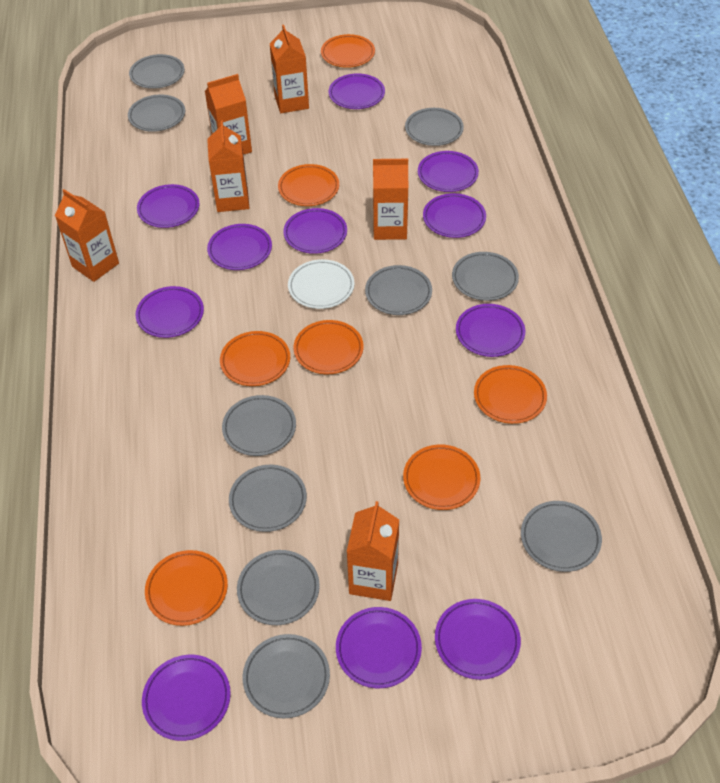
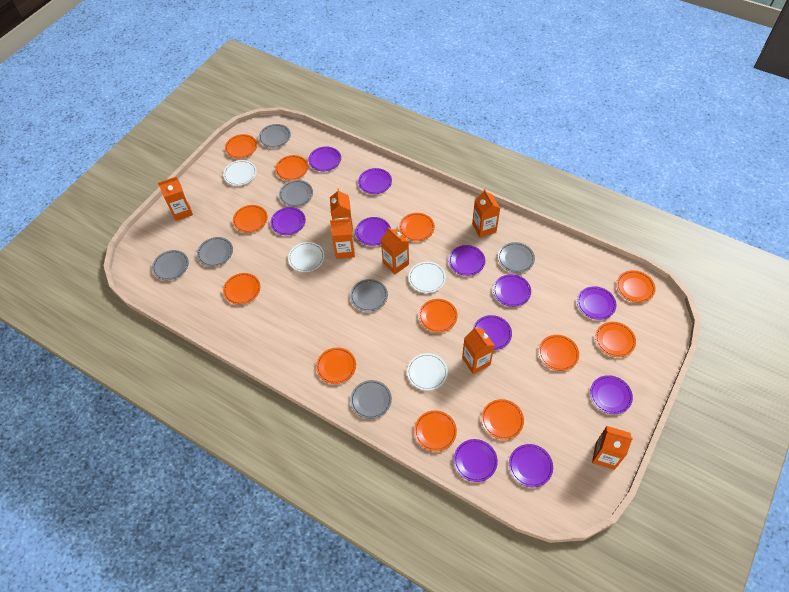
grey plate: [128,94,185,132] [129,54,185,89] [222,395,296,456] [229,465,307,532] [237,550,320,625] [243,634,330,718] [365,265,432,315] [405,108,464,146] [452,252,519,301] [521,501,602,572] = 10 -> [152,250,189,280] [197,237,233,267] [259,124,291,148] [279,180,313,207] [350,279,388,312] [350,380,392,419] [498,242,535,273] = 7
orange carton: [55,189,119,282] [205,74,252,155] [207,120,249,212] [270,25,309,113] [347,501,399,601] [373,159,408,240] = 6 -> [158,177,193,221] [330,188,353,232] [330,218,355,259] [381,227,409,275] [462,327,495,374] [472,189,500,237] [592,426,633,470] = 7
orange plate: [145,550,228,626] [220,331,290,386] [278,164,339,206] [294,320,364,374] [321,34,375,68] [403,445,480,510] [474,365,547,424] = 7 -> [223,273,260,305] [225,134,257,158] [233,205,268,233] [275,155,308,180] [316,348,356,384] [399,213,435,241] [414,410,457,451] [419,299,458,333] [481,399,524,440] [538,335,579,371] [595,322,636,357] [616,270,656,303] = 12
white plate: [288,259,354,309] = 1 -> [223,160,257,186] [288,242,324,272] [407,353,448,390] [409,262,446,293] = 4

